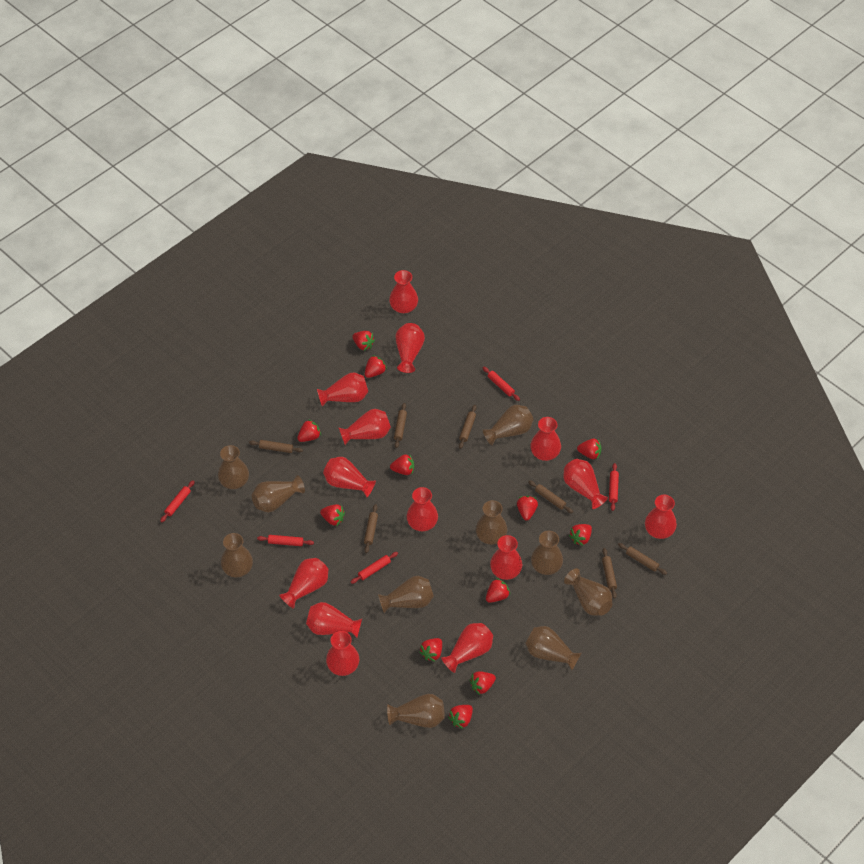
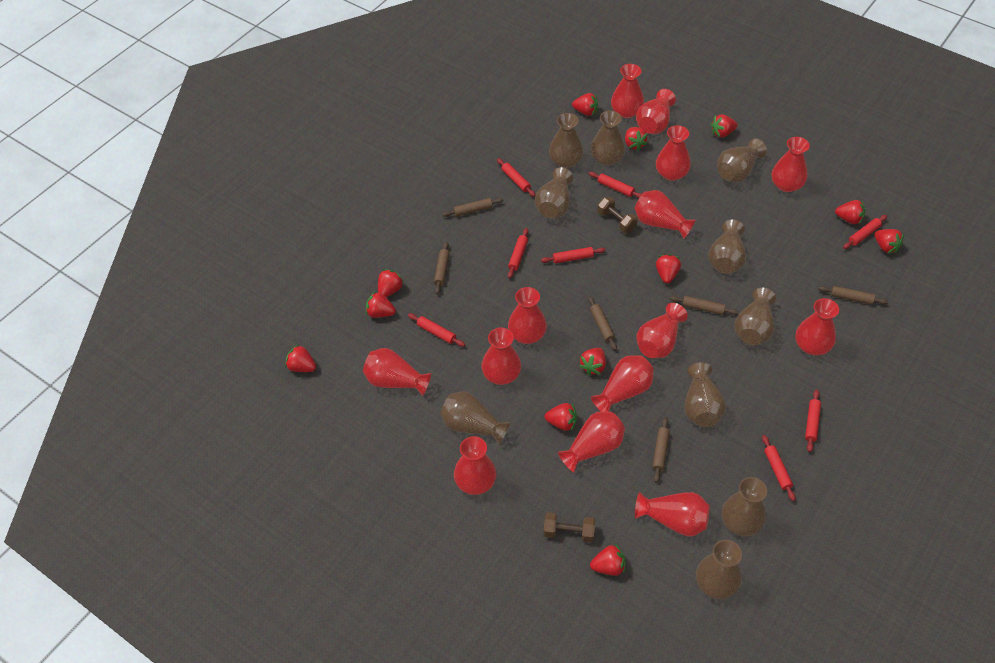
brown dumbbell: none = 0 -> [543,512,595,543] [597,197,638,233] = 2
brown rolling pin: [249,440,303,453] [364,504,378,553] [394,403,407,448] [459,405,477,449] [528,480,573,513] [602,548,617,599] [618,543,667,575] = 7 -> [434,241,450,294] [442,198,504,217] [588,296,617,350] [652,417,670,482] [670,296,738,315] [818,286,888,304] = 6
red rolling pin: [160,480,195,522] [257,535,314,546] [351,552,398,584] [483,367,520,401] [609,463,619,511] = 5 -> [408,313,465,347] [497,158,535,197] [508,228,529,278] [541,247,606,263] [589,172,642,198] [762,435,796,501] [805,390,821,452] [843,215,887,249] = 8

